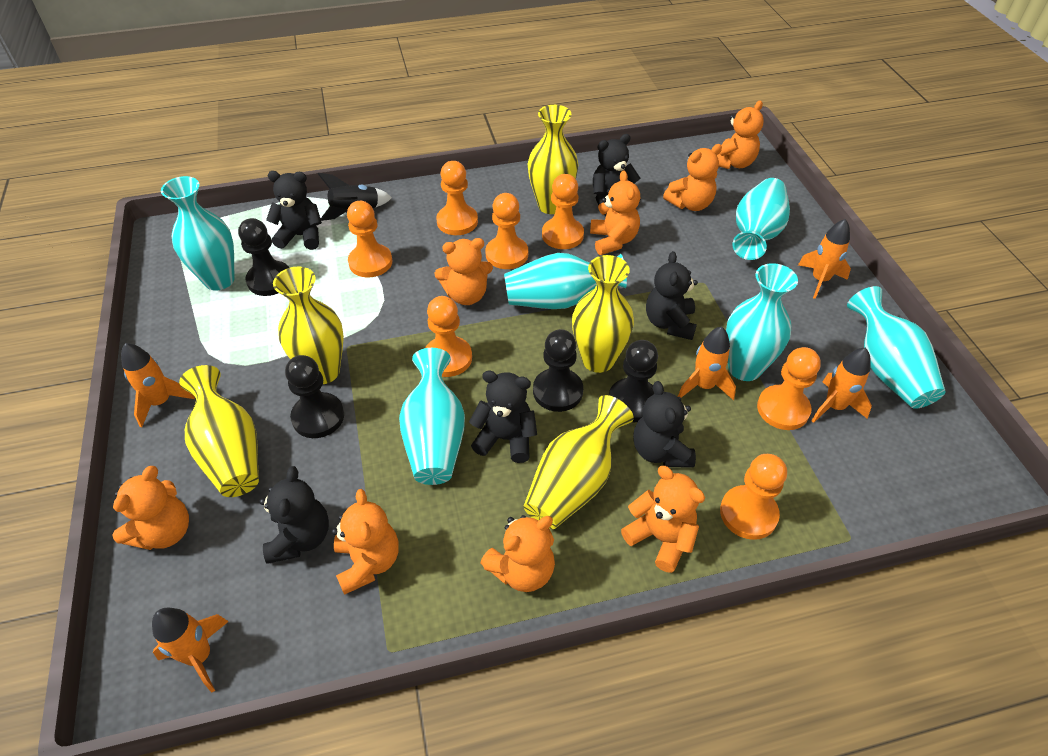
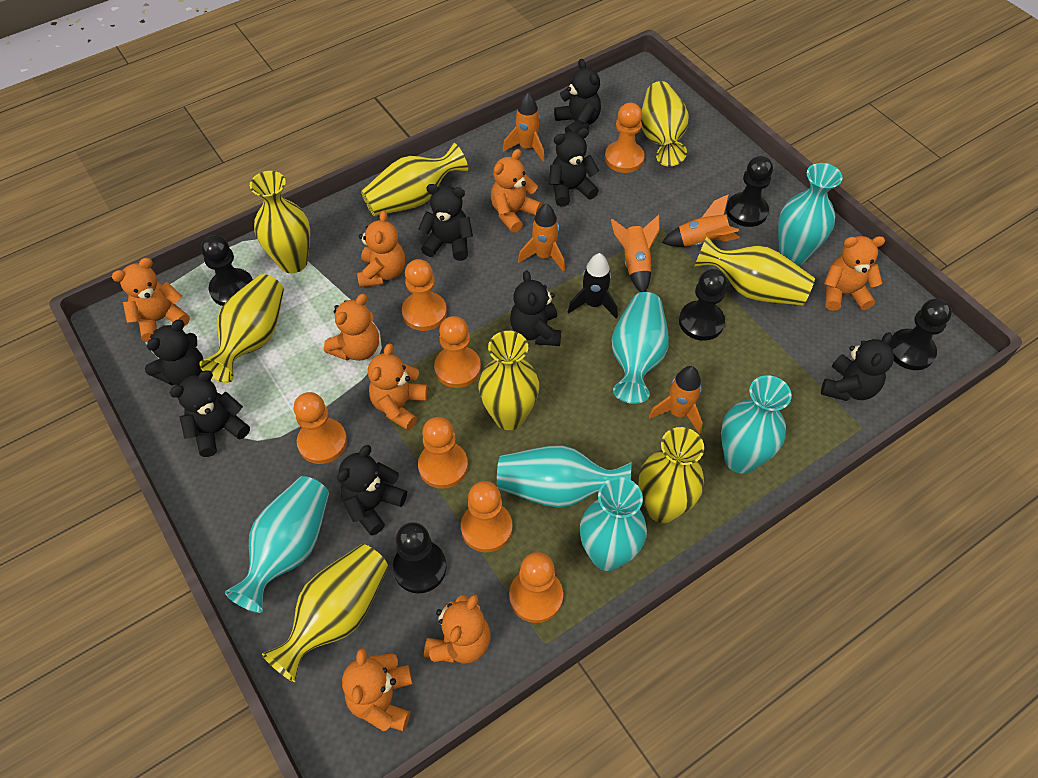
black pawn: [238,218,289,296] [285,355,344,438] [533,329,583,412] [609,340,658,422] = 4 -> [201,235,253,306] [393,522,447,594] [679,269,727,341] [726,156,773,227] [888,299,952,370] = 5
black teddy bear: [259,466,329,564] [266,171,322,250] [469,371,537,463] [593,134,641,216] [633,381,696,467] [646,251,698,340] = 6 -> [145,320,203,386] [169,370,250,457] [337,445,407,535] [418,184,473,261] [510,270,561,346] [549,128,599,207] [554,59,601,133] [821,332,894,401] = 8
yellow vase: [179,365,259,497] [273,267,344,384] [524,395,634,529] [528,105,578,214] [572,255,634,373] = 5 -> [199,274,284,383] [250,171,310,273] [262,544,388,682] [361,143,468,216] [479,331,539,430] [639,427,704,523] [641,81,689,166] [694,236,815,306] = 8

